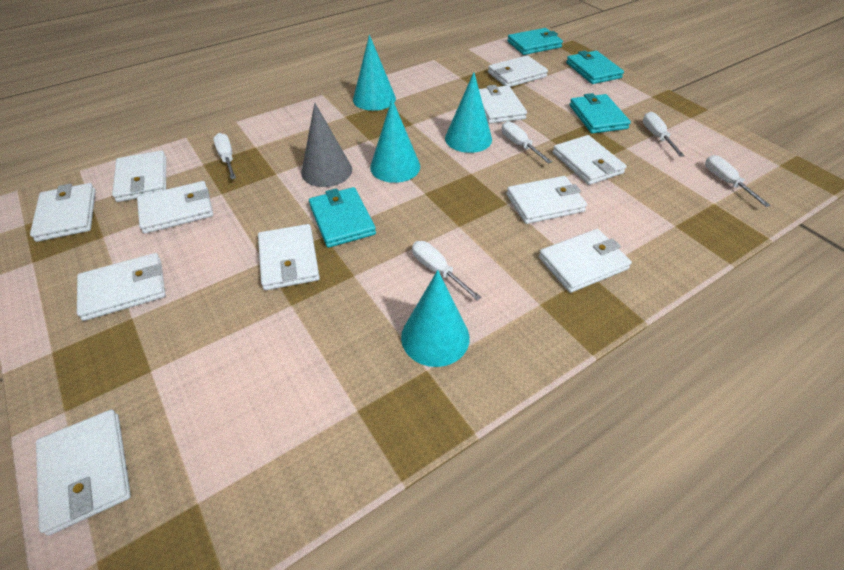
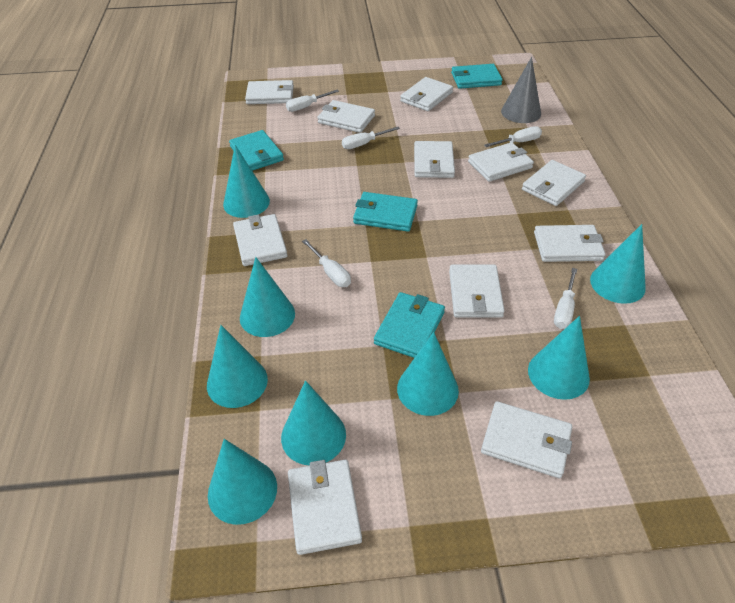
turquoise cone: [353,35,396,111] [370,99,420,183] [401,270,470,367] [445,72,492,153] = 4 -> [207,325,268,408] [208,439,277,525] [223,145,270,218] [240,257,295,337] [281,380,346,465] [397,332,459,416] [528,316,590,400] [590,224,646,304] = 8

